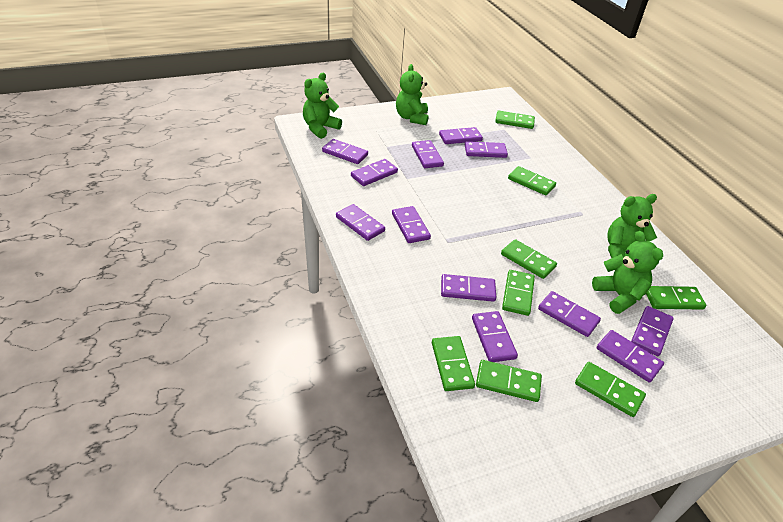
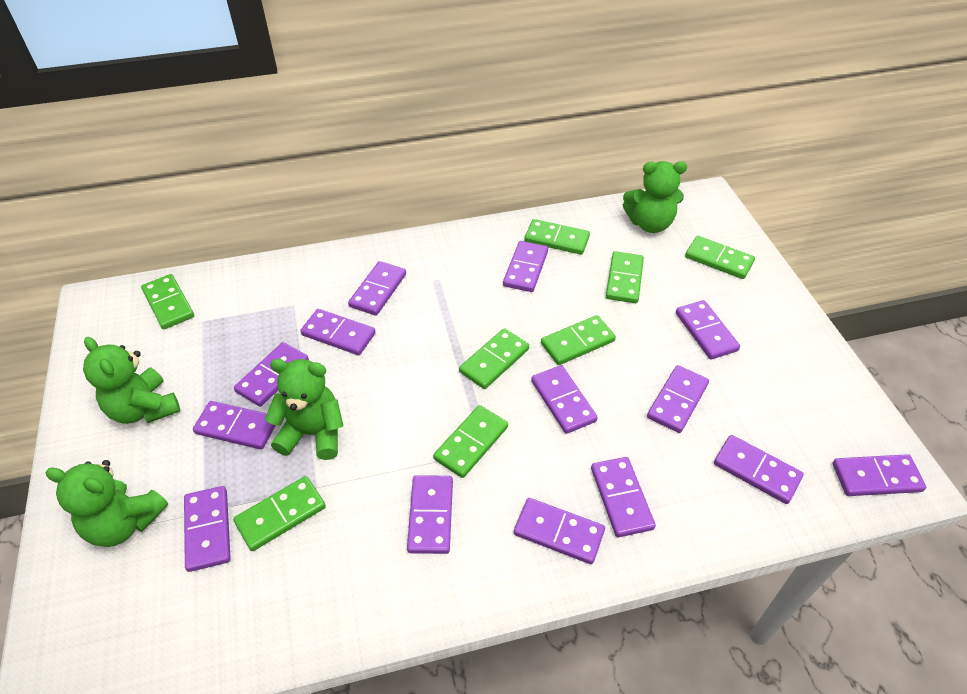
purple domino: [322,139,368,164] [336,204,385,241] [351,159,398,186] [392,206,431,243] [412,140,444,168] [439,127,483,144] [441,274,496,302] [465,141,508,158] [472,311,518,362] [538,291,601,337] [597,330,664,382] [631,306,674,356] = 12 -> [184,486,231,572] [193,401,276,450] [234,342,309,407] [300,309,376,355] [348,261,406,316] [407,475,453,554] [503,241,548,292] [514,498,605,564] [531,365,598,434] [591,457,656,537] [647,365,709,433] [676,300,740,359] [714,435,804,504] [833,454,926,496] = 14

